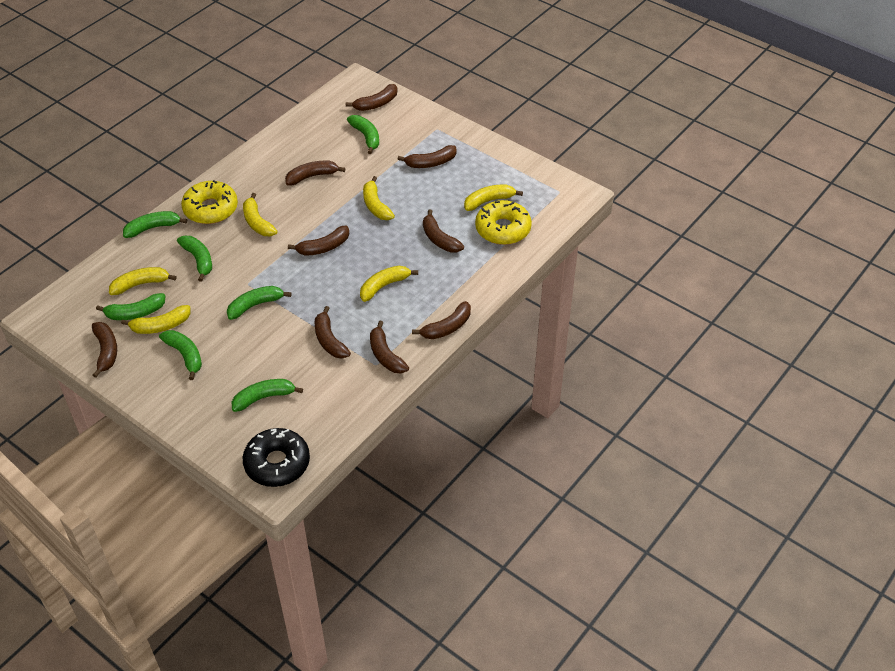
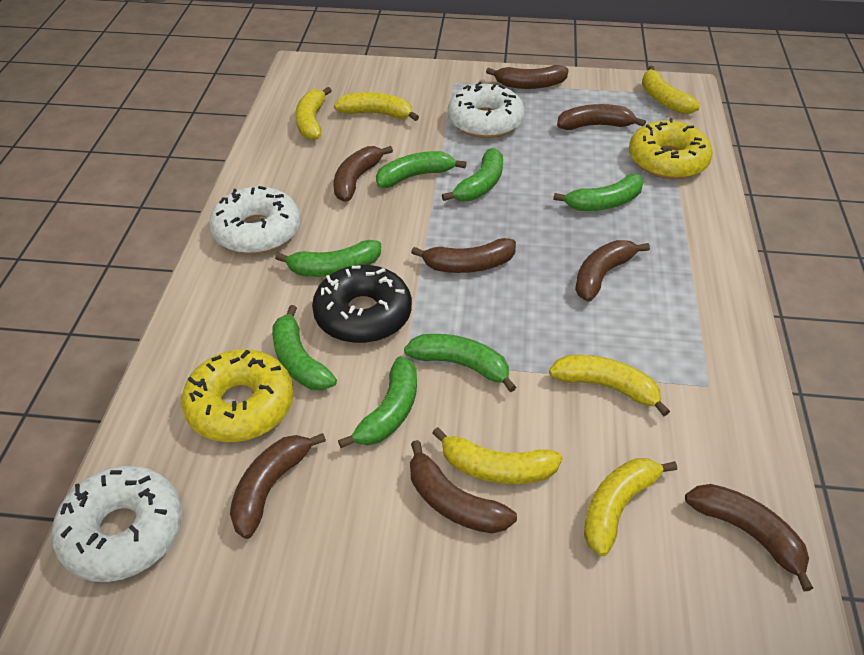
brown banana: [92,322,117,378] [285,161,345,185] [288,225,349,256] [314,306,351,358] [346,84,397,111] [370,321,409,373] [398,145,457,168] [412,301,471,339] [423,209,464,253] = 9 -> [230,433,326,539] [334,146,393,202] [410,440,517,533] [411,238,516,273] [486,65,568,89] [557,104,646,130] [575,240,650,302] [685,484,813,592] = 8
white donut: none = 0 -> [51,466,182,582] [209,186,300,254] [448,82,525,138] = 3

